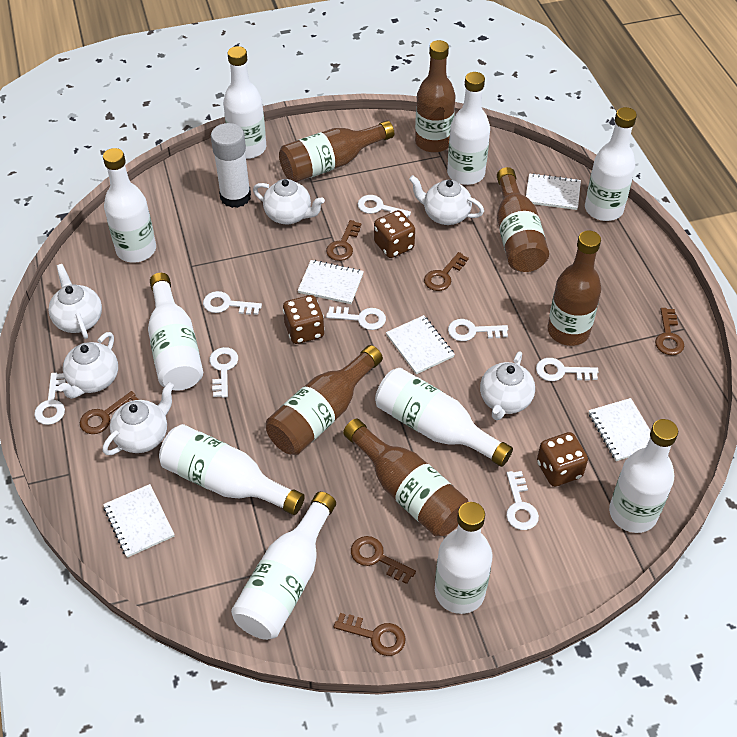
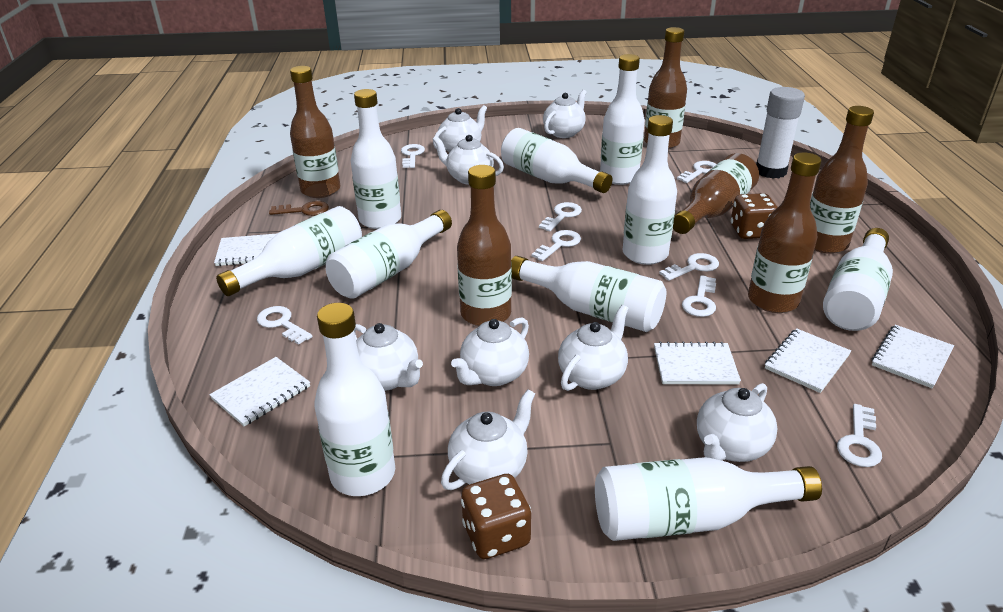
brown dice: [283,295,324,344] [374,210,415,258] [537,432,588,487] = 3 -> [461,474,531,559] [731,193,778,239] = 2
brown key: [80,391,139,434] [326,220,361,261] [334,613,406,656] [351,536,416,584] [424,252,469,291] [655,308,684,355] = 6 -> [269,201,329,216] = 1
white teapot: [48,264,102,339] [57,332,118,399] [103,382,174,455] [253,179,325,225] [409,175,484,225] [480,351,535,420] = 6 -> [354,323,423,391] [432,135,504,185] [433,105,487,153] [441,389,535,490] [451,317,529,386] [543,90,587,138] [558,305,628,391] [697,383,778,462] = 8

